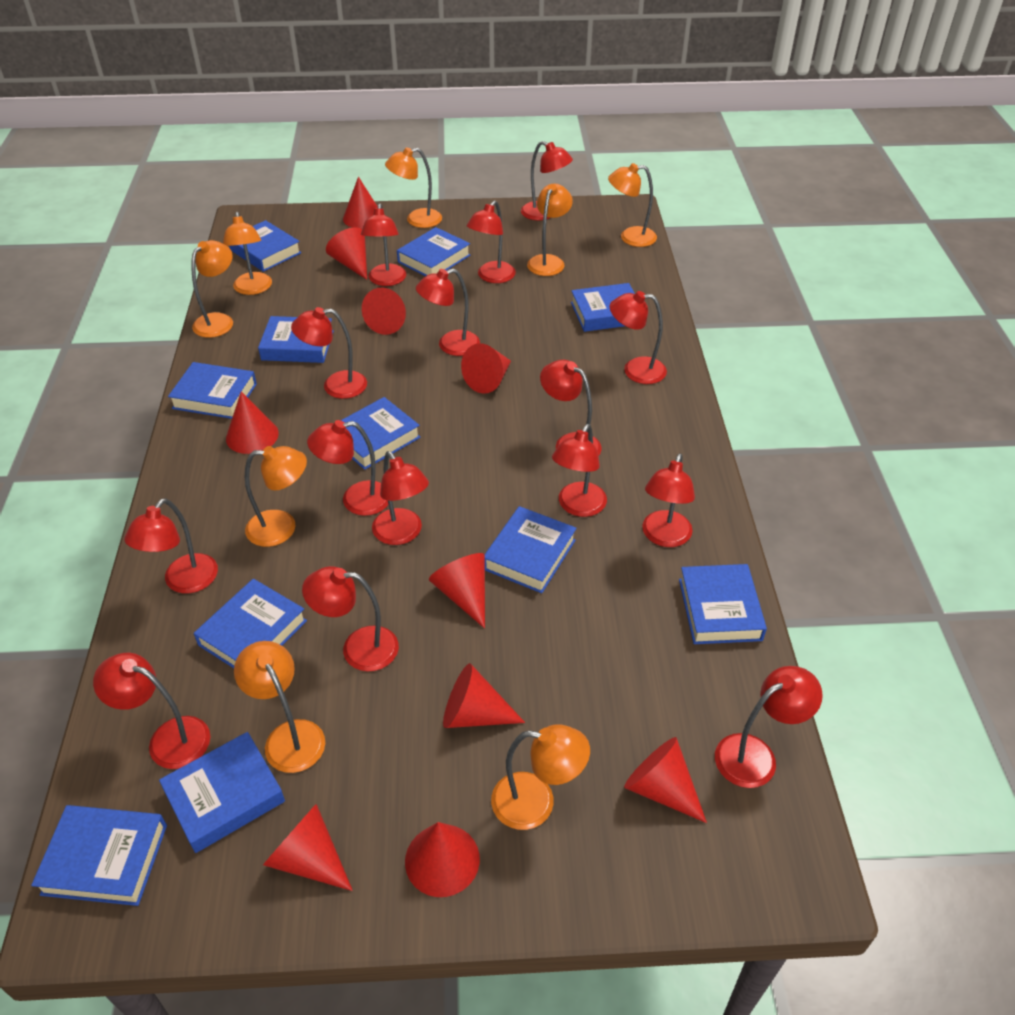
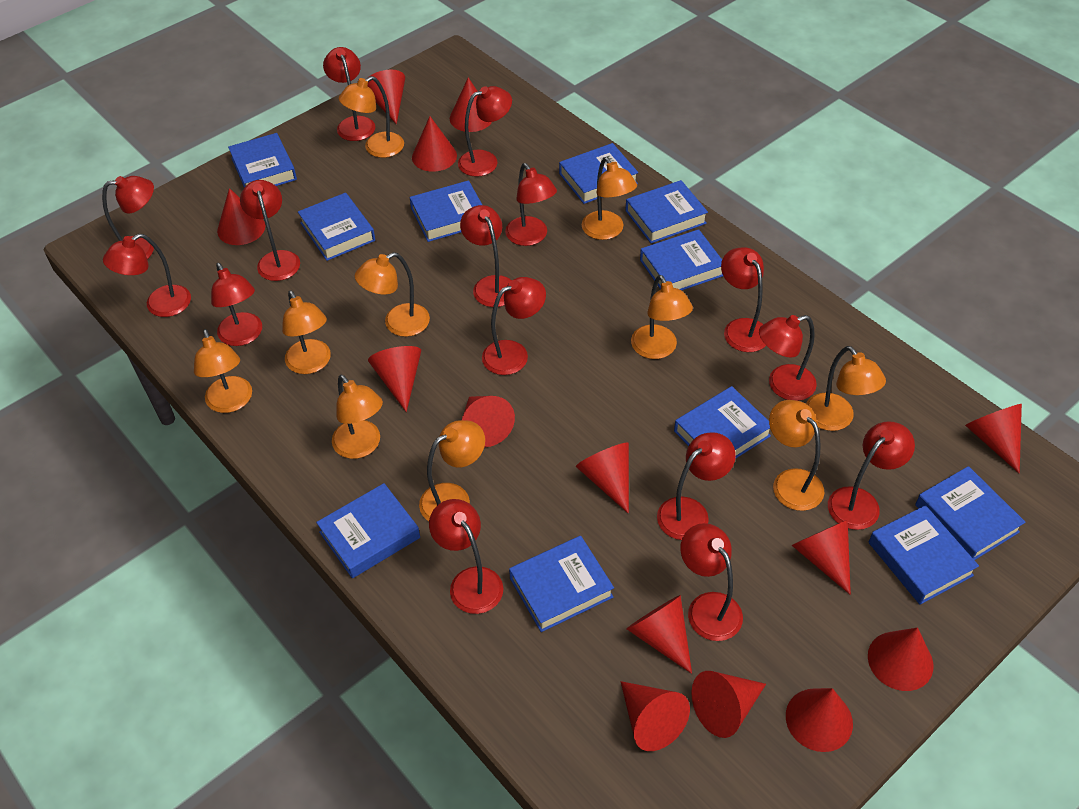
orange lamp: [192,240,233,338] [223,212,272,295] [234,641,325,773] [245,446,307,547] [385,147,442,228] [491,725,590,830] [527,184,573,276] [608,163,657,247] = 8 -> [194,329,252,413] [282,290,331,374] [332,375,383,459] [339,76,404,158] [355,252,430,337] [419,420,485,521] [582,157,637,240] [631,275,693,359] [769,400,824,511] [806,346,886,431] = 10
red cone: [226,392,279,454] [263,804,353,891] [326,227,367,280] [343,177,378,229] [362,287,406,335] [405,822,480,897] [429,553,485,629] [443,663,525,728] [461,343,511,394] [624,737,707,823] = 10 -> [217,188,265,245] [368,70,405,124] [368,346,421,412] [412,116,457,172] [450,77,492,132] [462,396,515,447] [576,442,629,514] [621,681,690,751] [627,595,692,674] [691,671,766,738] [786,688,853,752] [791,520,851,595] [868,627,934,691] [965,404,1022,473] = 14

